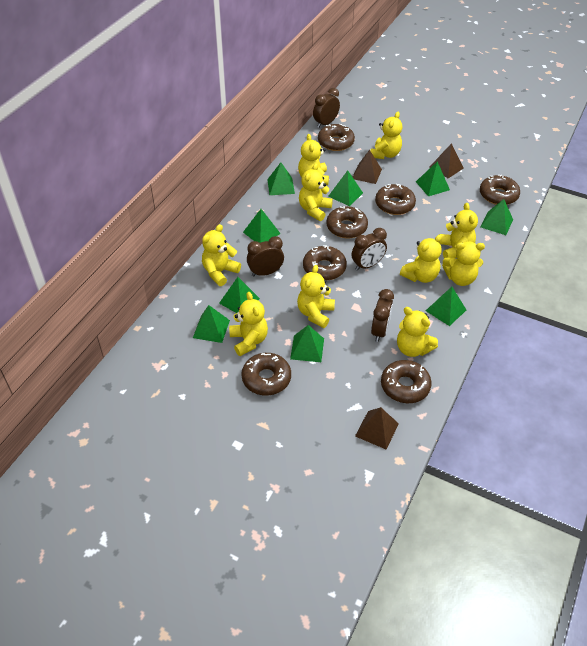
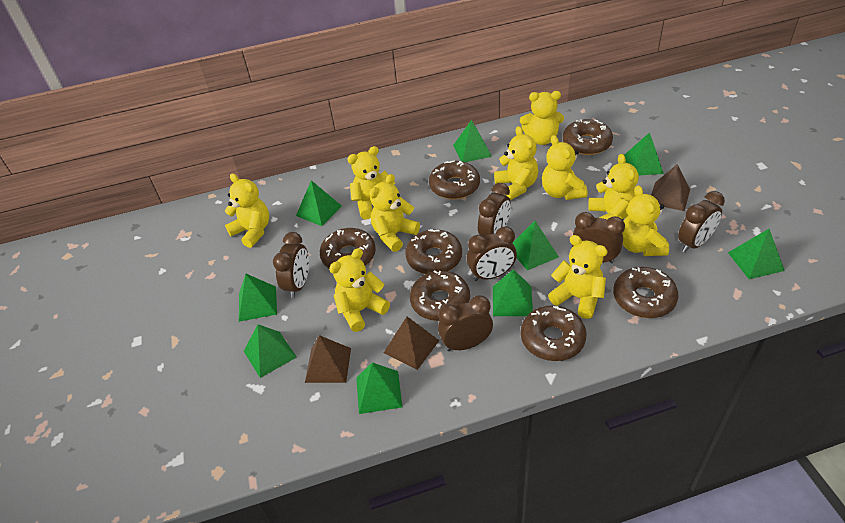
brown clock: [247,236,284,277] [313,88,340,128] [351,228,387,271] [371,289,394,342] = 4 -> [273,232,309,298] [438,295,493,351] [467,226,517,281] [478,183,511,236] [572,212,625,263] [678,191,725,252] = 6

